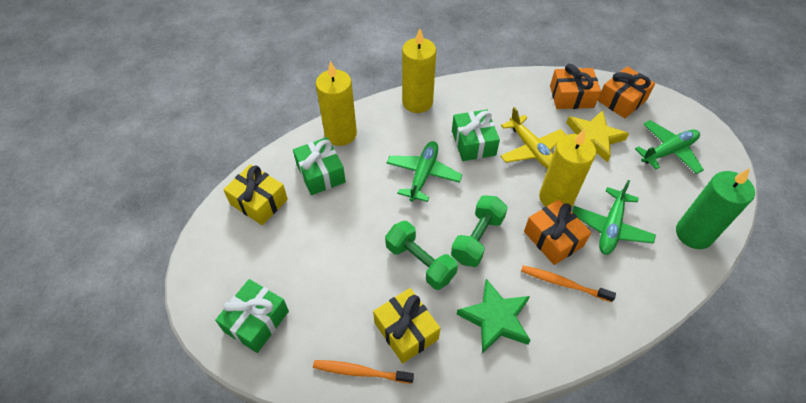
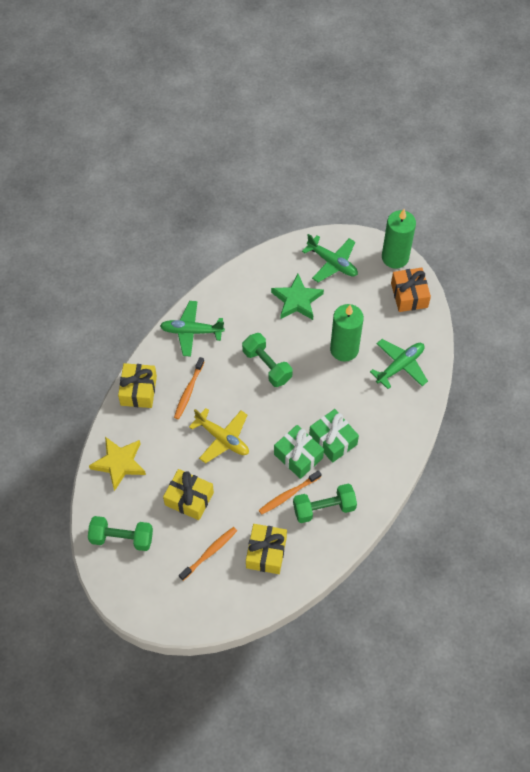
green candle: [676,168,755,249] = 1 -> [330,304,364,362] [382,209,416,269] = 2
green dumbbell: [385,221,458,290] [451,195,508,267] = 2 -> [88,516,153,551] [242,333,293,387] [293,484,357,523] = 3
green gift: [215,279,289,353] [293,137,346,195] [452,110,500,161] = 3 -> [274,425,324,479] [309,409,359,463] = 2
orange gift: [524,199,591,265] [550,64,601,109] [598,66,656,118] = 3 -> [391,268,431,312] = 1
orange toothbrush: [313,360,414,384] [521,265,616,302] = 2 -> [174,357,204,419] [179,527,237,581] [259,470,321,515] = 3
yellow candle: [316,61,357,146] [402,28,436,113] [539,129,596,207] = 3 -> none = 0
yellow gift: [223,164,288,225] [373,288,440,363] = 2 -> [118,363,157,408] [163,469,214,520] [246,524,287,574] = 3

